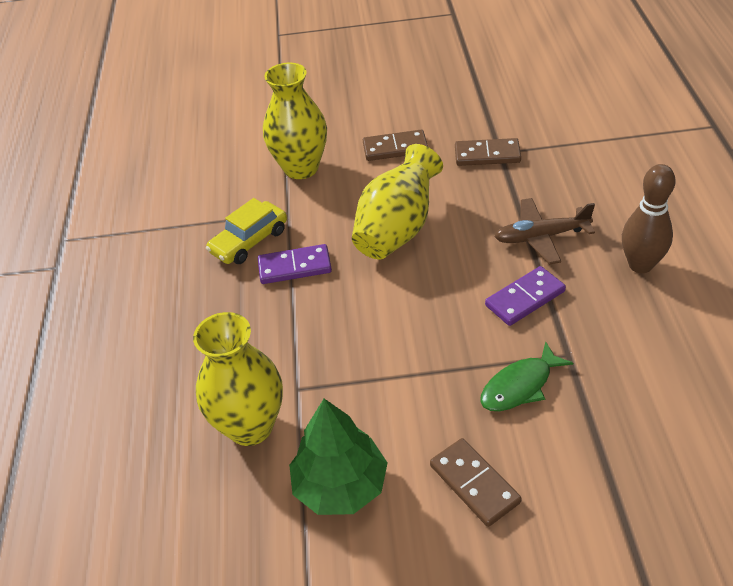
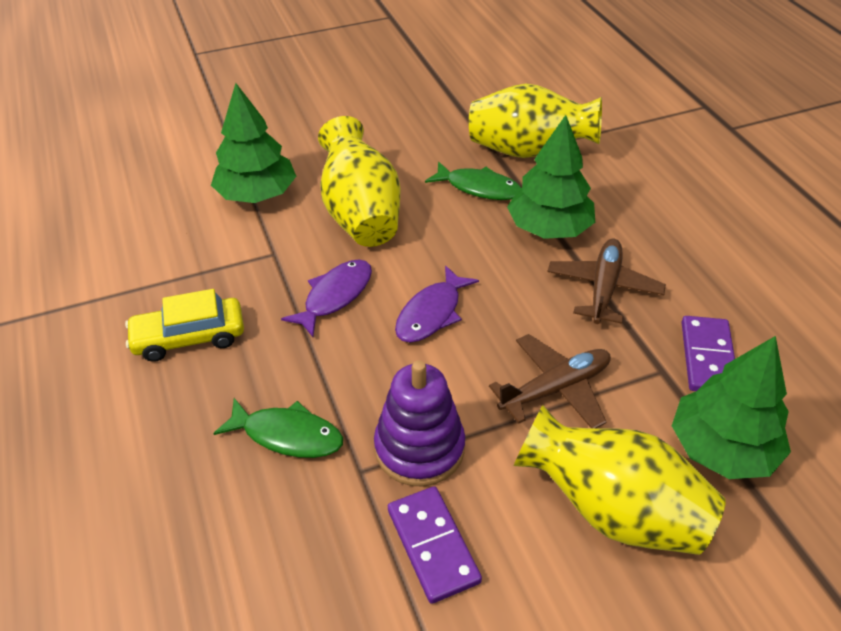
brown bowling pin: [622,164,676,273] = 1 -> none = 0
brown domino: [363,130,428,161] [430,438,522,527] [455,138,521,166] = 3 -> none = 0
brown plane: [494,198,595,265] = 1 -> [489,334,611,428] [548,239,666,324] = 2
green fish: [480,341,573,411] = 1 -> [213,398,343,458] [425,162,521,200] = 2
green tree: [289,399,388,515] = 1 -> [211,83,296,203] [507,115,595,239] [672,336,791,479] = 3
purple fish: none = 0 -> [281,259,372,337] [395,265,479,343] = 2
purple stacking toy: none = 0 -> [374,360,465,487] = 1

